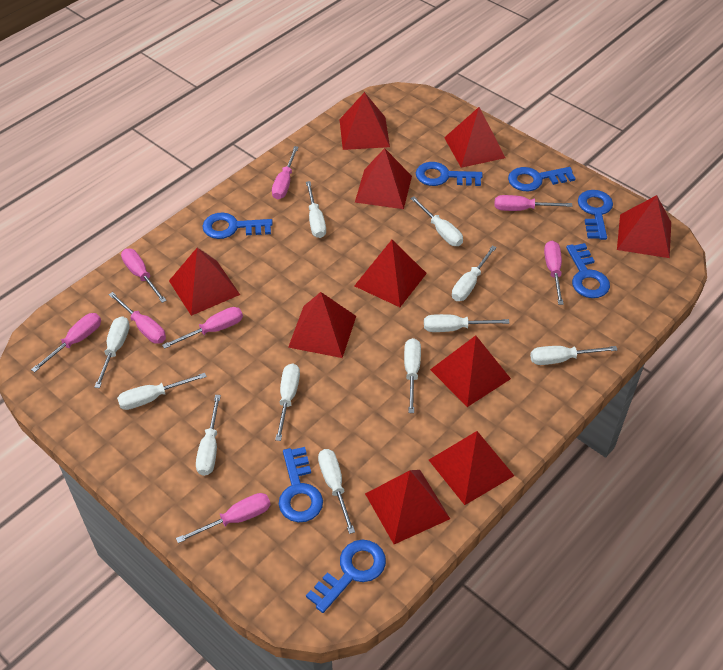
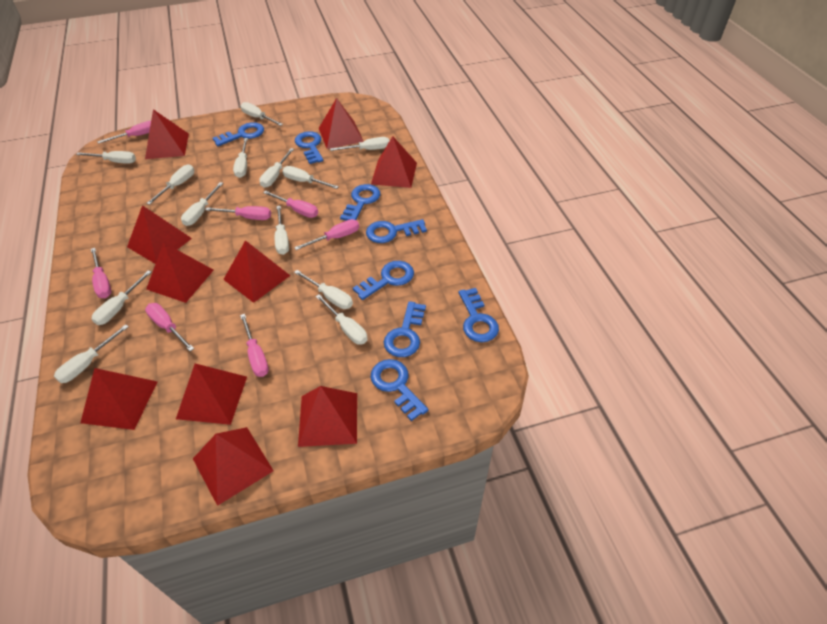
blue key: [202,213,273,239] [279,447,323,522] [306,540,386,613] [416,162,483,186] [508,167,576,191] [566,243,610,298] [578,190,613,240] = 7 -> [213,122,264,146] [295,131,324,164] [340,184,380,221] [353,261,414,300] [366,219,427,243] [371,359,428,421] [384,301,426,357] [459,288,499,342] = 8
pink screwdriver: [31,313,101,372] [108,292,166,344] [121,249,167,303] [162,307,243,349] [176,493,271,543] [272,146,298,199] [494,195,573,211] [544,241,563,305] = 8 -> [91,248,111,298] [97,121,151,144] [145,303,194,351] [205,206,271,220] [240,314,269,377] [263,190,318,218] [294,219,359,250] = 7
white screwdriver: [94,316,130,388] [117,373,207,410] [196,395,221,476] [275,363,300,441] [306,181,326,238] [318,449,355,534] [404,338,421,413] [410,196,463,246] [424,314,510,332] [452,245,497,301] [530,346,617,365] = 11 -> [54,324,129,383] [76,151,136,164] [92,270,151,325] [146,165,194,205] [181,182,223,226] [233,138,248,178] [241,102,283,126] [259,148,294,188] [275,206,289,255] [282,166,339,189] [294,270,353,309] [316,294,368,345] [330,137,389,151] = 13

